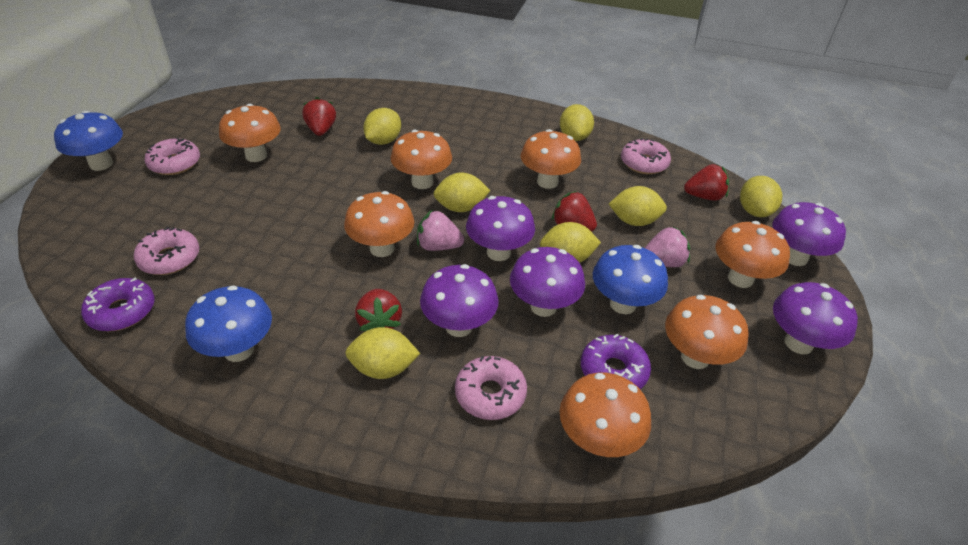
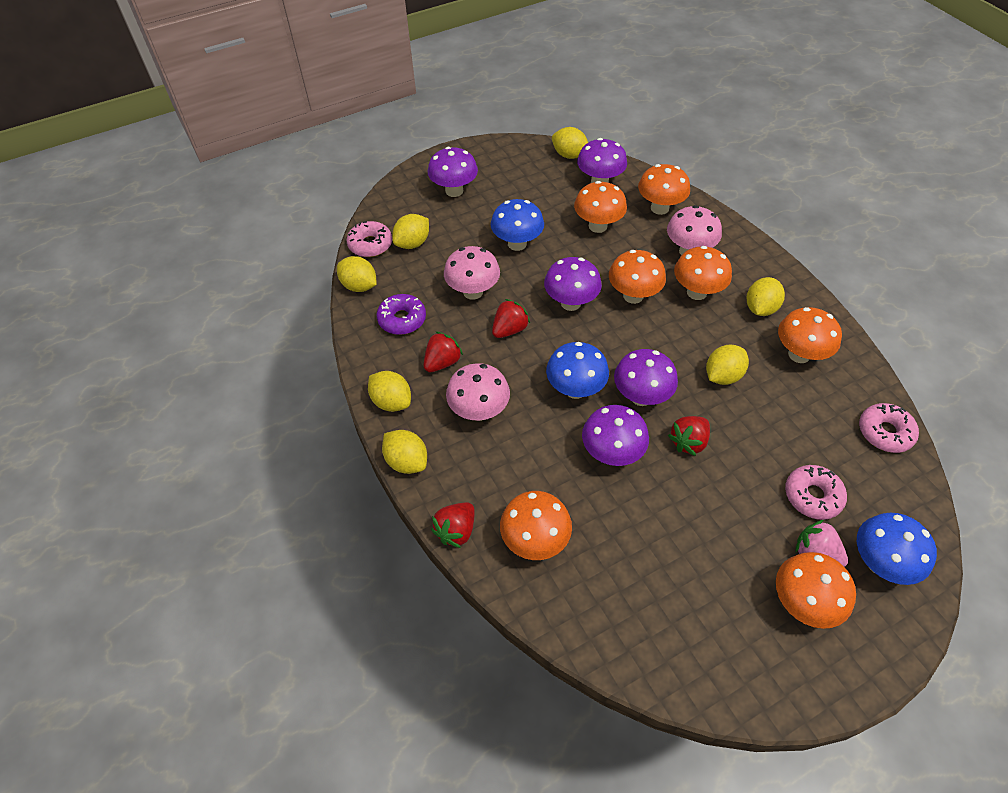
pink donut: [134,227,199,275] [144,138,200,175] [455,356,527,420] [621,138,671,174] = 4 -> [347,221,392,257] [785,465,847,520] [859,403,919,453] = 3
pink mushroom: none = 0 -> [444,246,500,300] [446,363,510,421] [667,205,722,255] = 3
pink strawberry: [417,210,464,251] [645,226,690,267] = 2 -> [796,520,848,567] = 1
purple donut: [81,278,155,332] [581,334,651,389] = 2 -> [377,294,426,335] = 1

